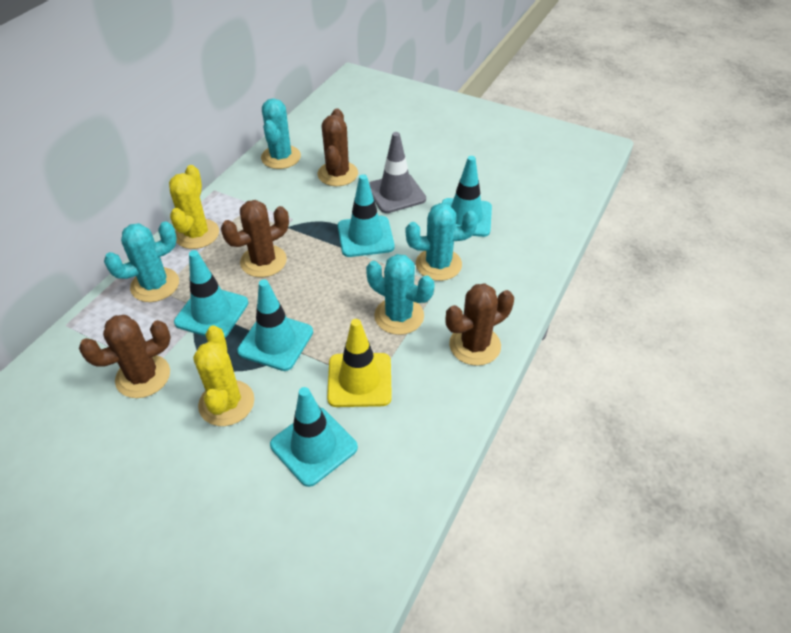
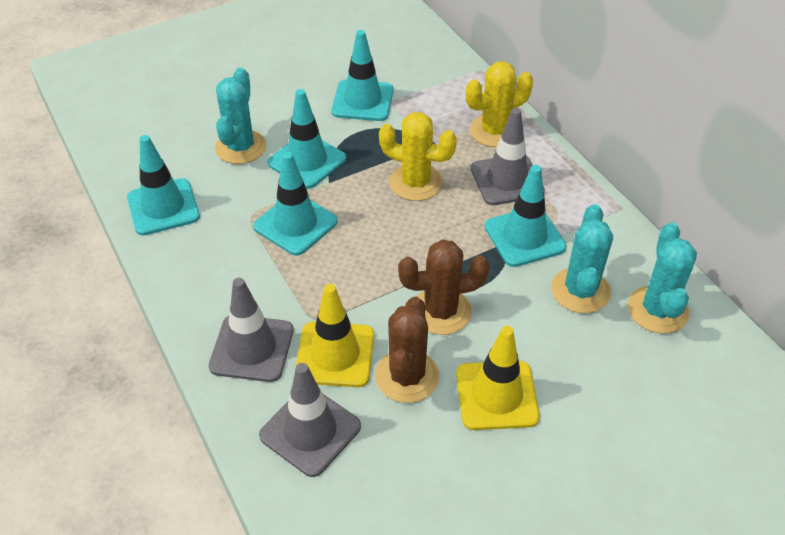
brown cactus: [79,315,171,398] [221,200,289,277] [318,109,358,186] [445,283,514,366] = 4 -> [375,297,439,403] [398,240,490,335] = 2
grey traffic cone: [369,132,426,213] = 1 -> [208,278,293,382] [259,363,361,477] [471,108,545,205] = 3
turquoise cactus: [104,221,179,302] [261,98,301,169] [366,254,435,335] [406,203,478,281] = 4 -> [215,68,266,164] [551,204,613,313] [628,222,697,333] = 3
yellow traffic cone: [327,319,392,407] = 1 -> [295,284,374,387] [456,326,540,430] = 2

